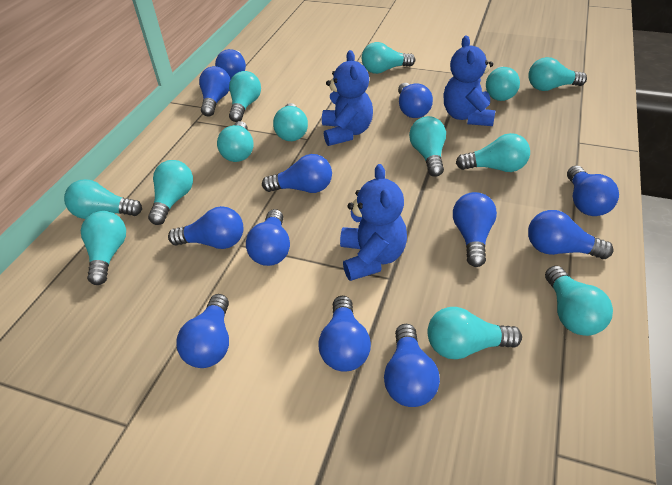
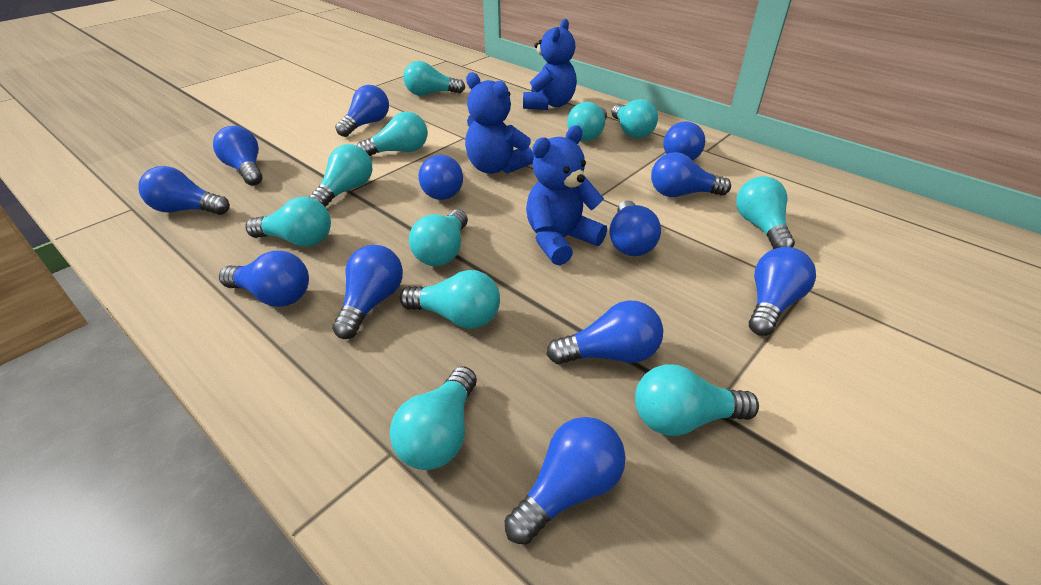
turquoise light bulb: [64,179,142,219] [81,211,126,285] [148,160,193,225] [217,121,254,162] [229,71,261,122] [273,103,308,141] [362,42,415,74] [409,116,446,177] [427,307,522,359] [456,133,530,172] [486,66,520,101] [528,57,587,91] [545,266,613,336] = 13 -> [245,197,331,247] [309,144,372,207] [357,112,427,156] [390,366,477,470] [400,270,500,328] [403,61,465,96] [409,210,468,266] [567,102,607,141] [612,99,658,138] [635,364,759,436] [736,176,795,249] = 11

